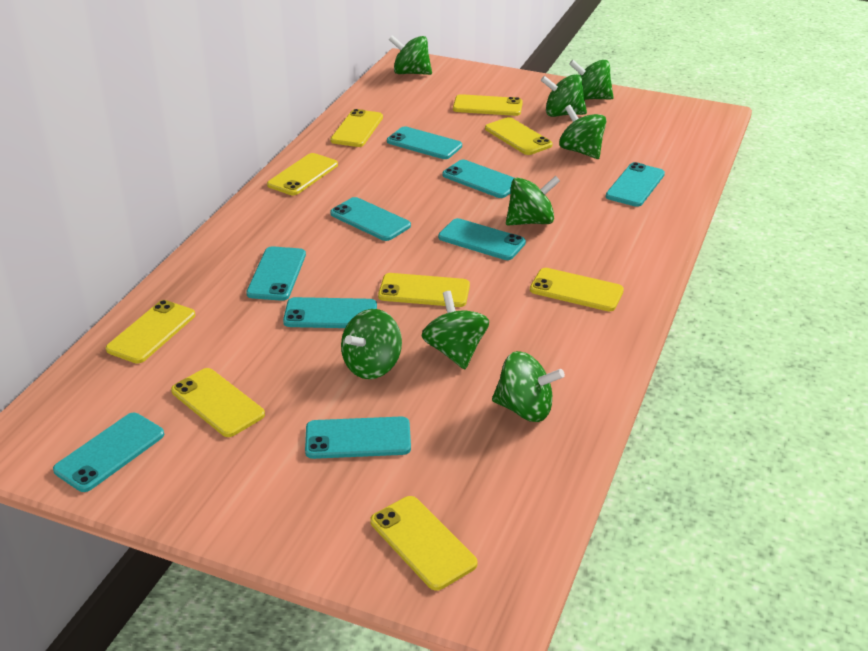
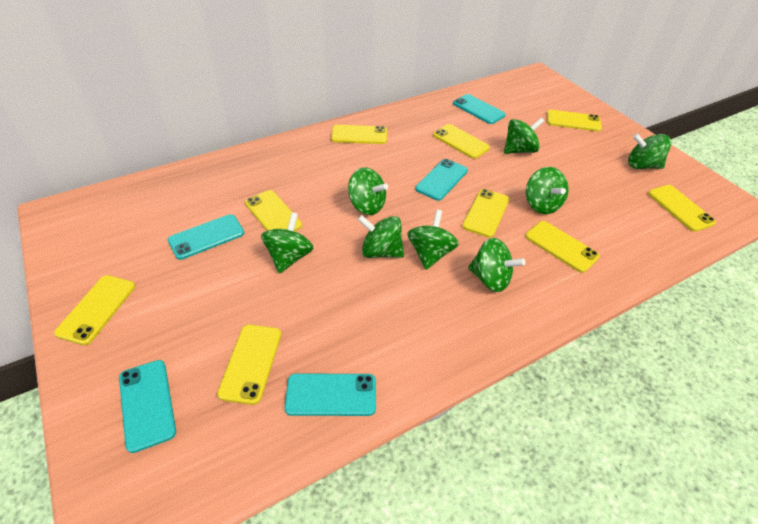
turquoise phone: [53,413,165,492] [246,246,306,301] [283,297,377,328] [305,417,411,459] [330,197,411,241] [387,126,462,159] [438,218,526,260] [442,160,514,198] [606,162,665,207] = 9 -> [119,360,176,453] [168,214,244,260] [285,374,376,416] [415,159,468,201] [453,94,506,124] = 5

